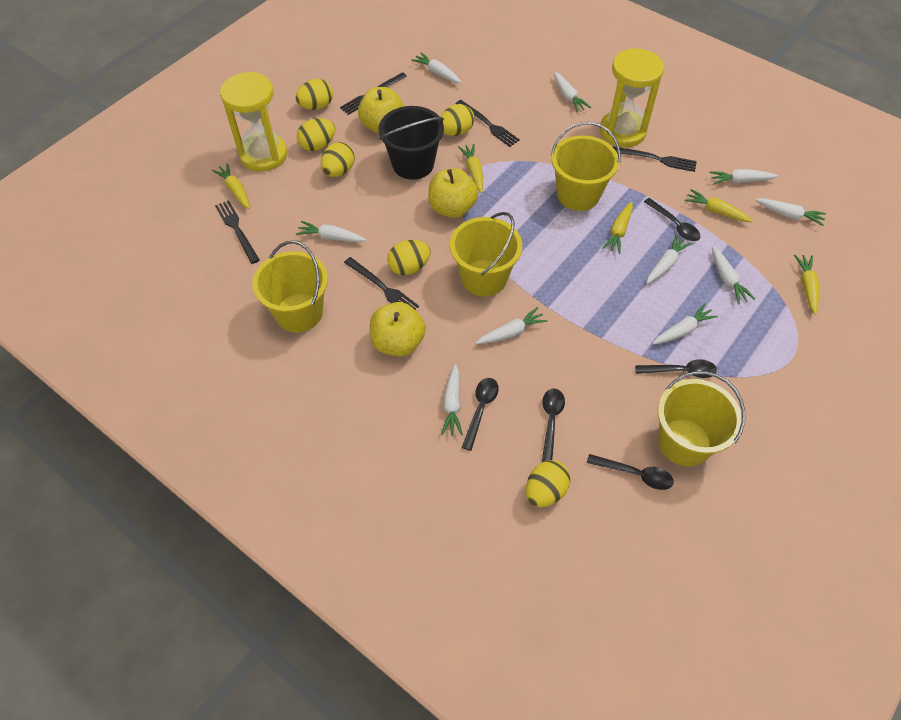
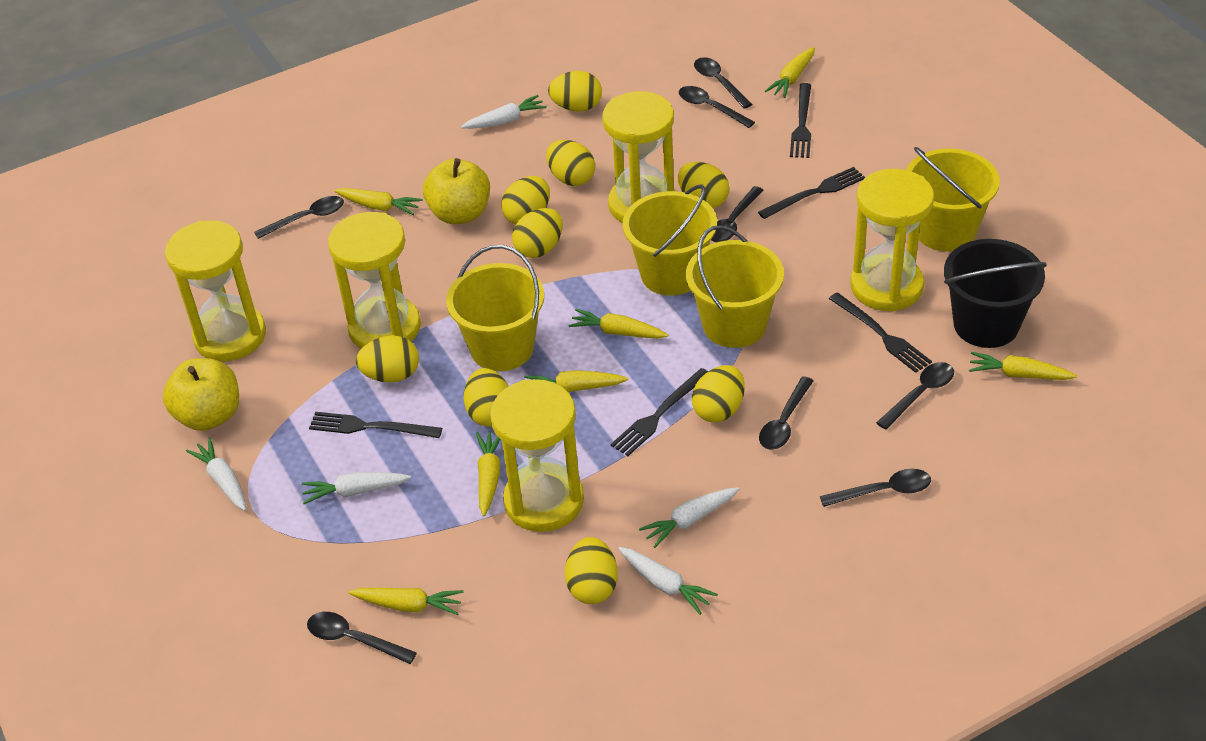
black spoon: [462,378,499,451] [542,388,565,462] [587,454,673,490] [635,359,717,378] [644,198,700,241] = 5 -> [254,196,344,239] [307,612,417,664] [679,86,755,128] [694,58,752,109] [711,186,764,242] [759,376,814,450] [820,469,931,507] [876,362,954,430] = 8
white carrot: [296,221,366,242] [411,52,462,83] [441,364,463,436] [476,307,548,344] [554,72,591,113] [646,235,692,284] [652,303,718,345] [709,169,778,185] [712,246,755,304] [755,198,826,226] = 10 -> [186,438,246,511] [302,472,411,504] [461,95,547,129] [618,547,718,615] [639,487,739,548] = 5
yellow apple: [358,87,404,134] [370,302,426,357] [428,168,478,218] = 3 -> [163,358,239,431] [423,158,490,224] = 2
yellow carrot: [212,163,250,209] [458,144,483,193] [602,202,633,254] [684,189,753,222] [794,255,819,315] = 5 -> [334,188,422,215] [349,588,464,615] [476,432,500,516] [524,370,628,392] [568,309,668,339] [765,47,815,98] [969,352,1077,380] = 7
yellow egg: [296,79,333,110] [297,118,335,151] [321,142,355,177] [387,240,431,275] [440,104,474,136] [526,460,570,507] = 6 -> [356,335,419,382] [464,368,509,427] [501,176,550,224] [512,208,563,258] [546,140,595,186] [548,71,602,112] [565,537,618,604] [678,162,729,208] [692,365,745,422] = 9
yellow hourglass: [220,72,287,172] [600,48,664,147] = 2 -> [165,220,266,361] [328,212,421,349] [490,379,584,532] [602,91,675,223] [850,169,934,311] = 5

